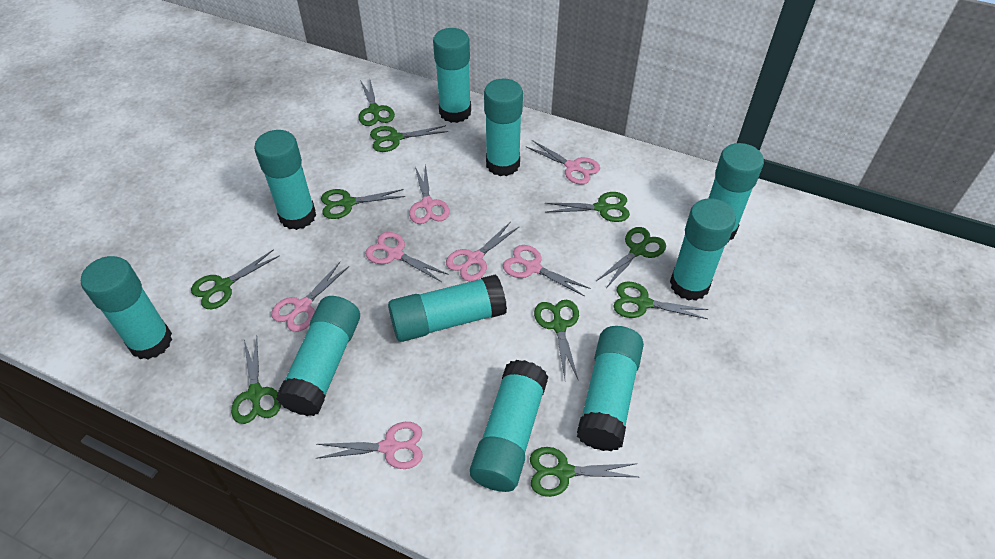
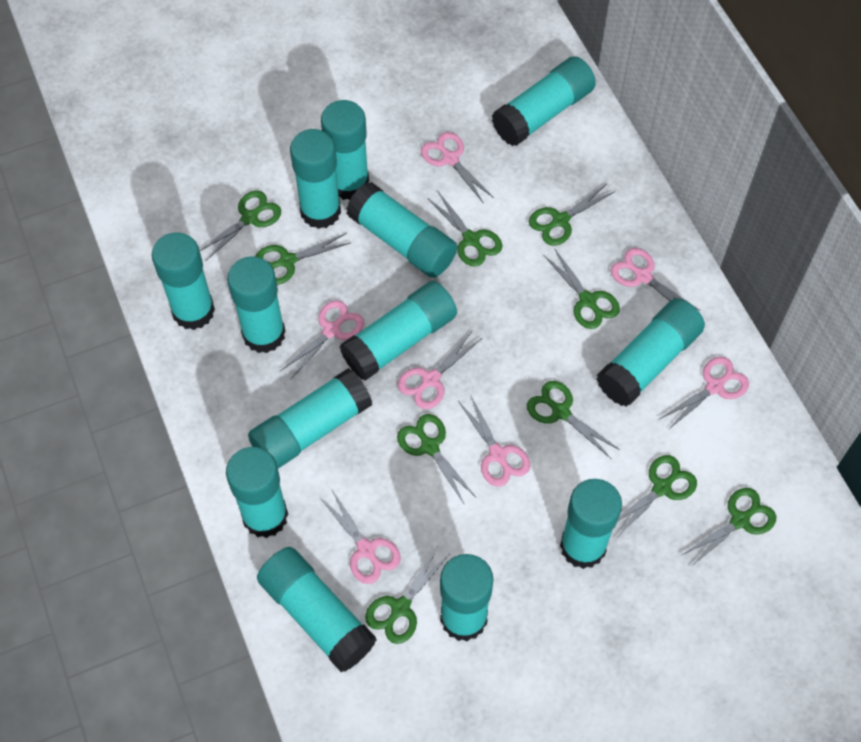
turquoise glue stick: [81,256,172,359] [254,130,316,230] [276,296,360,416] [388,274,507,342] [433,28,471,123] [470,360,548,492] [484,79,523,176] [577,326,644,451] [670,198,736,301] [709,143,764,242] = 10 -> [152,232,215,330] [226,447,288,538] [227,256,285,353] [248,368,372,468] [257,547,377,672] [290,129,341,229] [321,100,369,200] [339,281,457,381] [346,182,457,278] [440,554,494,641] [492,56,596,146] [560,479,622,569] [596,299,705,407] = 13

